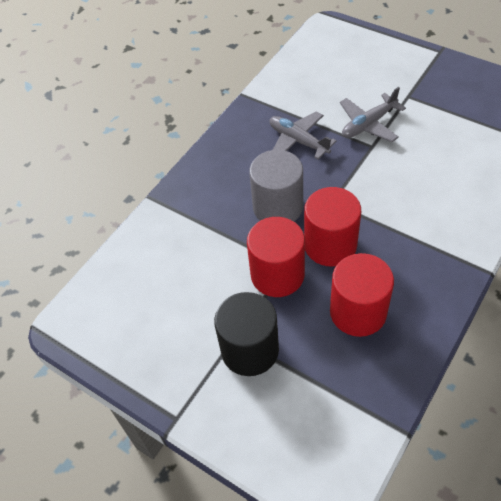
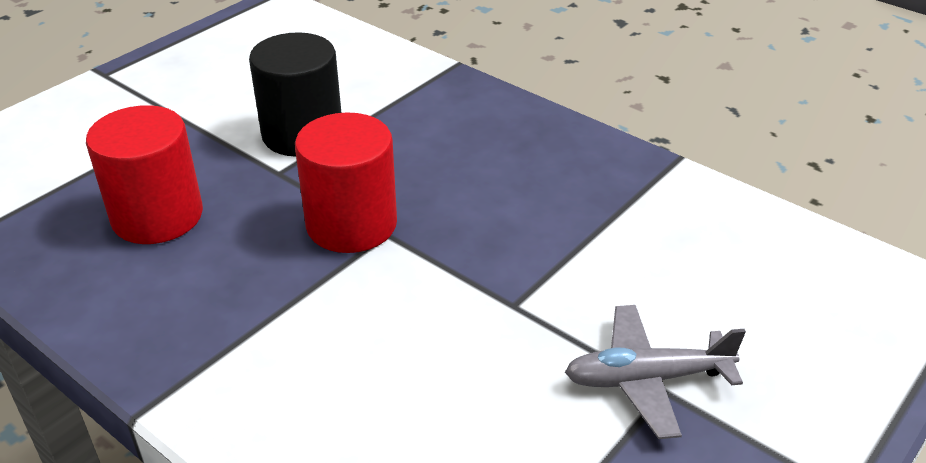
grey cylinder: [249,150,303,221] = 1 -> none = 0
grey plane: [270,111,337,159] [340,87,406,142] = 2 -> [565,305,746,439] = 1
red cylinder: [247,217,305,297] [304,187,361,267] [330,253,394,337] = 3 -> [86,105,203,244] [295,112,397,253] = 2

